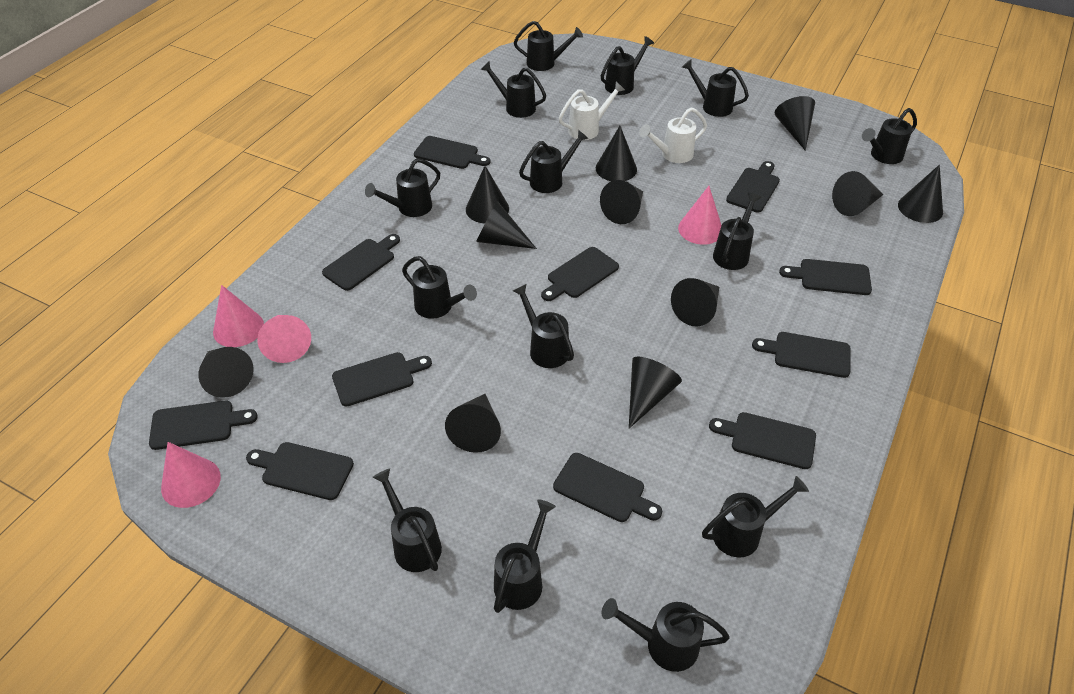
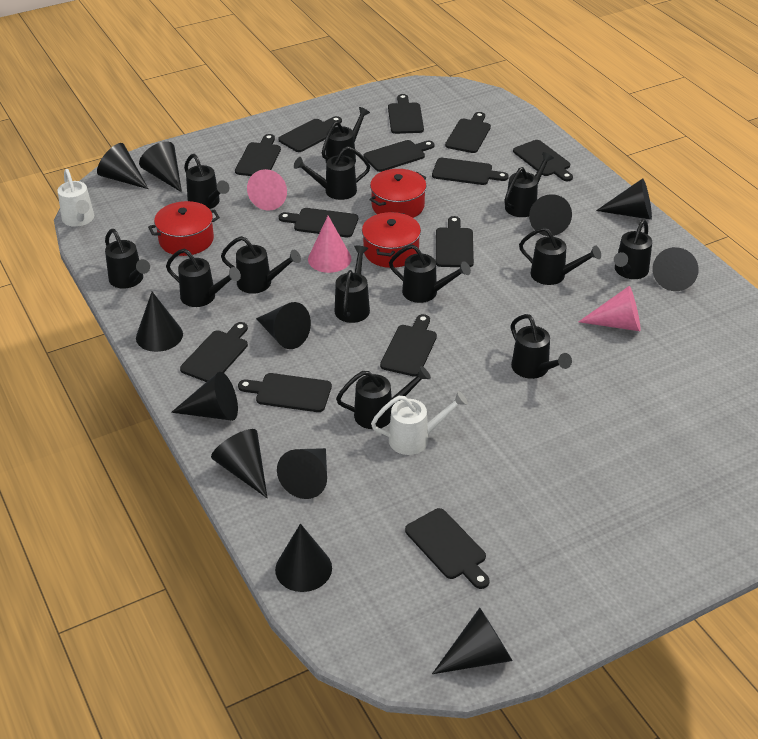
black cone: [198,347,254,398] [445,394,501,453] [466,166,509,224] [476,201,537,249] [596,126,637,181] [600,180,643,224] [629,357,682,428] [671,278,719,327] [775,96,815,151] [832,171,884,216] [898,165,943,223] = 11 -> [97,143,148,189] [136,292,183,352] [139,141,182,192] [171,372,238,421] [211,429,267,498] [256,302,311,349] [275,524,332,592] [277,448,327,499] [432,608,513,674] [529,194,572,236] [596,178,652,220] [653,247,699,291] = 12
black cutting board: [149,401,258,450] [246,442,354,500] [322,234,400,291] [332,352,432,407] [414,136,490,169] [541,247,619,301] [553,453,662,522] [709,412,816,469] [726,161,780,213] [752,332,851,378] [779,259,872,295] = 11 -> [180,322,248,382] [235,134,281,176] [238,373,332,412] [278,116,342,152] [279,208,358,237] [364,140,434,172] [380,314,437,377] [388,94,424,134] [405,508,490,589] [432,158,509,185] [436,216,474,267] [445,112,491,153] [513,140,573,181] = 13
black watering can: [365,158,440,217] [372,468,442,572] [402,256,477,319] [480,61,546,118] [494,499,556,613] [513,284,574,368] [514,21,583,71] [519,130,589,193] [601,36,654,95] [602,598,730,672] [682,59,749,117] [702,476,809,558] [713,193,762,270] [862,108,917,164] = 14 -> [105,229,150,289] [166,248,241,307] [184,154,229,209] [221,236,301,294] [294,146,370,200] [322,107,370,163] [334,246,370,323] [336,366,431,429] [389,244,471,303] [504,152,554,217] [511,314,572,379] [519,227,601,285] [614,219,652,279] = 13
pink cone: [161,442,221,508] [213,285,264,347] [257,315,311,363] [678,186,722,245] = 4 -> [247,169,287,211] [308,216,351,273] [578,286,641,331] = 3
red pot: none = 0 -> [148,201,220,256] [362,212,421,268] [369,169,427,218] = 3

